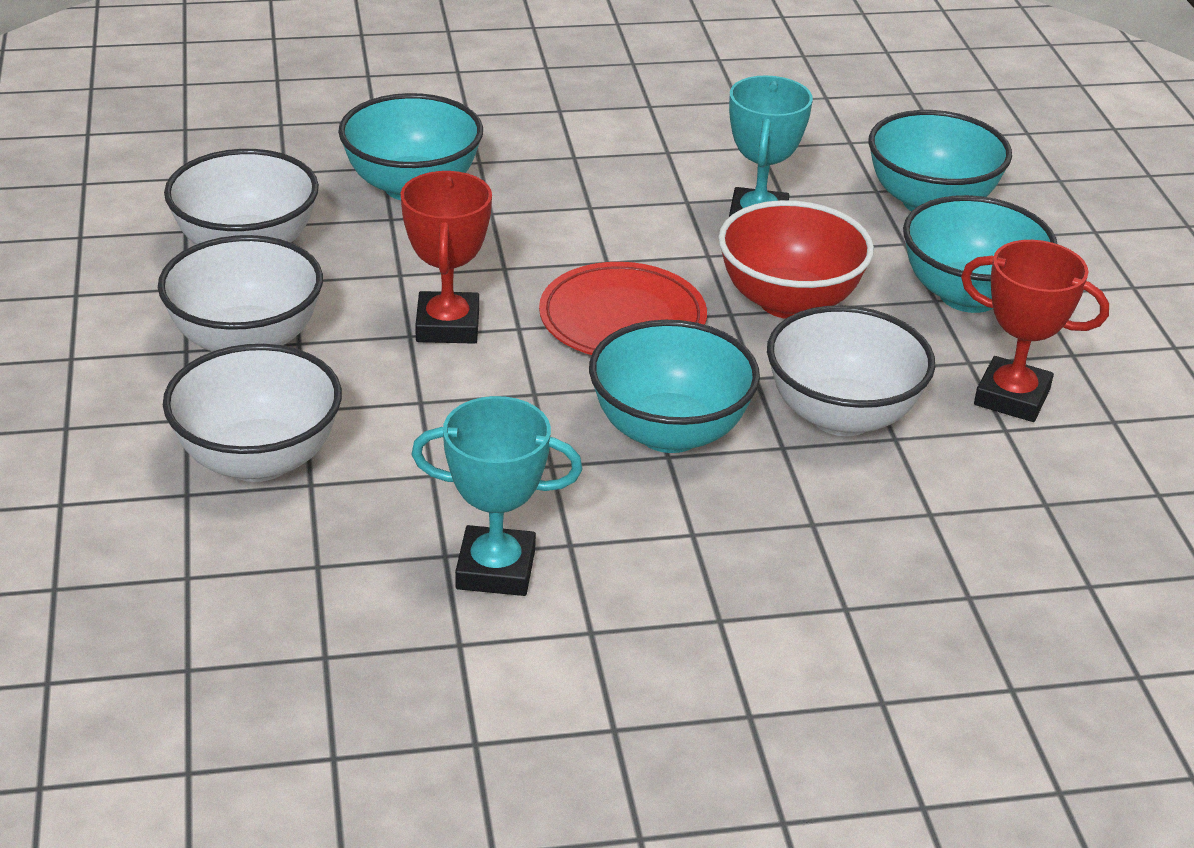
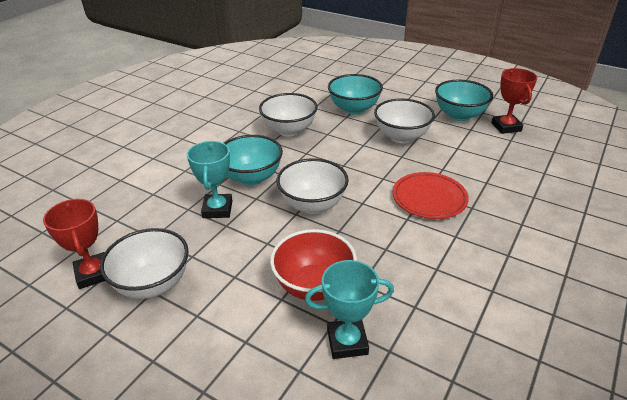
turquoise bowl: [338,93,483,200] [589,320,760,453] [868,110,1012,211] [903,195,1057,313] = 4 -> [224,135,283,186] [328,74,383,115] [435,80,493,121] = 3

